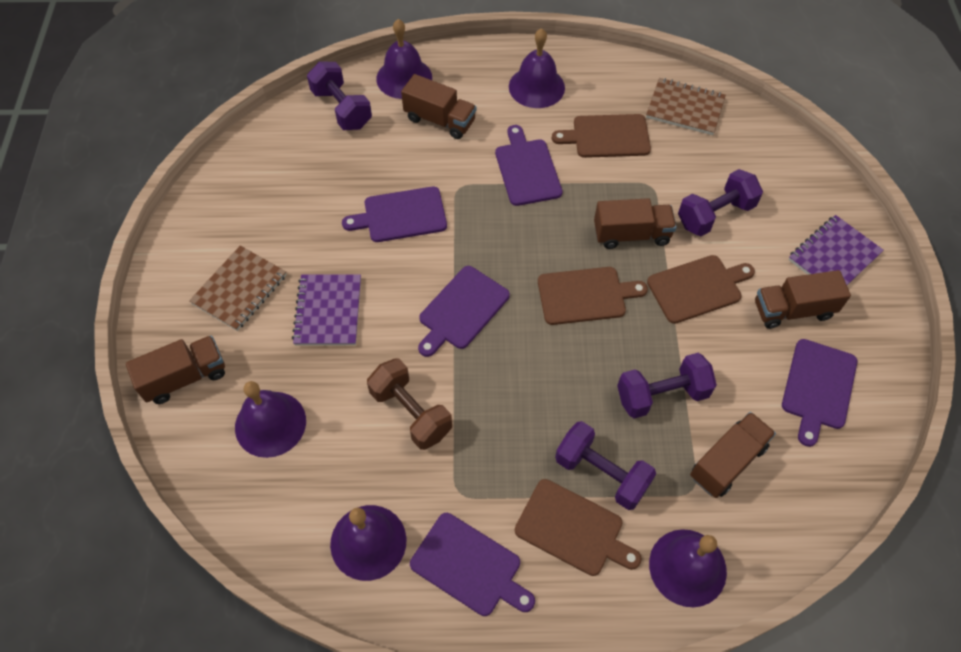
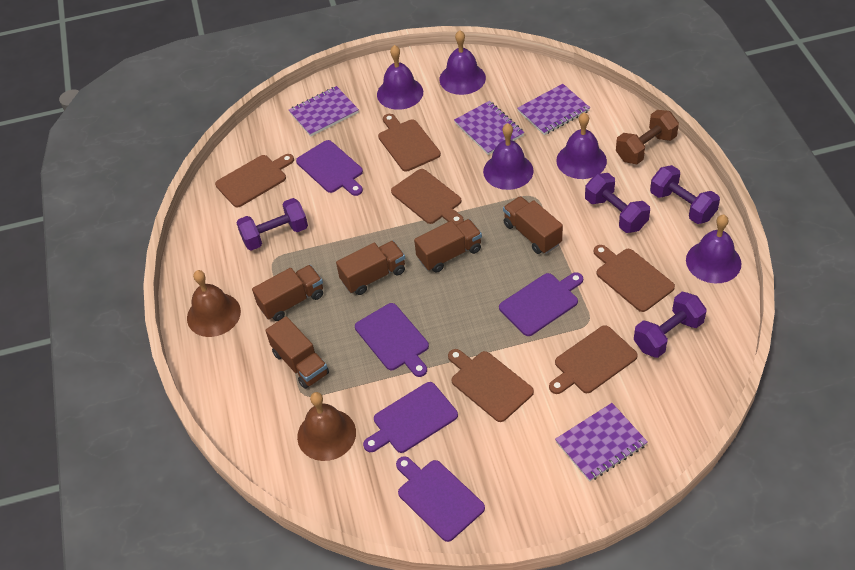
brown bell: none = 0 -> [187,270,241,337] [297,392,356,461] = 2
brown cutting board: [515,479,642,576] [538,267,648,325] [552,114,651,158] [647,255,755,324] = 4 -> [215,154,294,208] [378,114,441,172] [391,169,464,225] [448,349,534,422] [549,325,638,394] [594,245,675,312] = 6
brown notebook: [189,245,287,331] [646,78,726,135] = 2 -> none = 0
purple notebook: [292,274,361,345] [788,215,884,285] = 2 -> [289,86,359,137] [454,101,524,155] [517,84,590,135] [555,403,648,482] = 4

